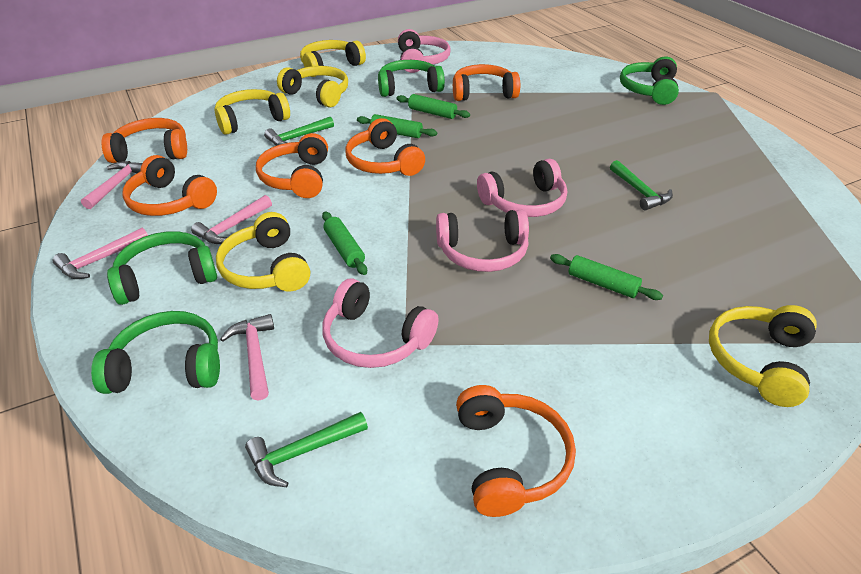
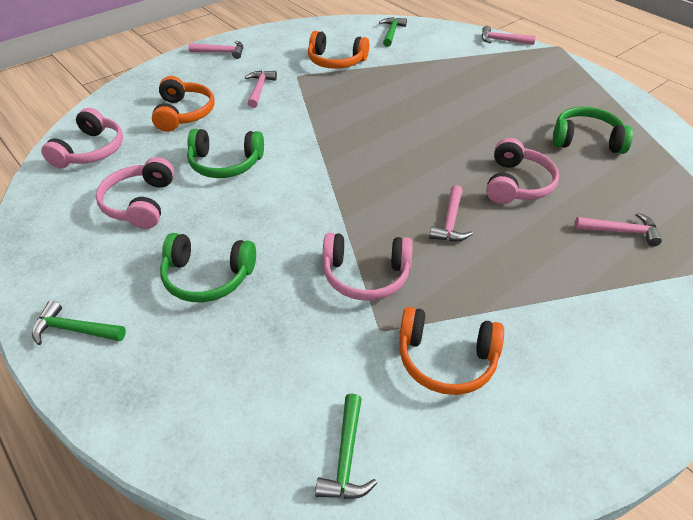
green headphones: [91,311,220,394] [107,231,217,305] [378,60,445,97] [620,56,679,105] = 4 -> [160,233,256,302] [187,129,264,178] [553,107,633,154] = 3
green rolling pin: [322,211,367,275] [357,114,437,138] [396,94,470,119] [550,254,663,300] = 4 -> none = 0
orange headphones: [102,118,187,163] [122,155,217,216] [256,133,328,198] [345,118,425,176] [453,64,520,101] [456,385,576,517] = 6 -> [152,76,215,132] [308,31,369,69] [399,307,504,395] = 3
pink hammer: [53,227,148,279] [81,161,142,209] [191,195,272,244] [220,314,274,401] = 4 -> [188,41,243,59] [245,70,277,108] [429,185,473,241] [482,26,536,45] [575,213,662,246] = 5
yellow headphones: [214,89,290,135] [216,212,310,292] [277,66,348,107] [300,40,366,77] [709,305,817,407] = 5 -> none = 0

